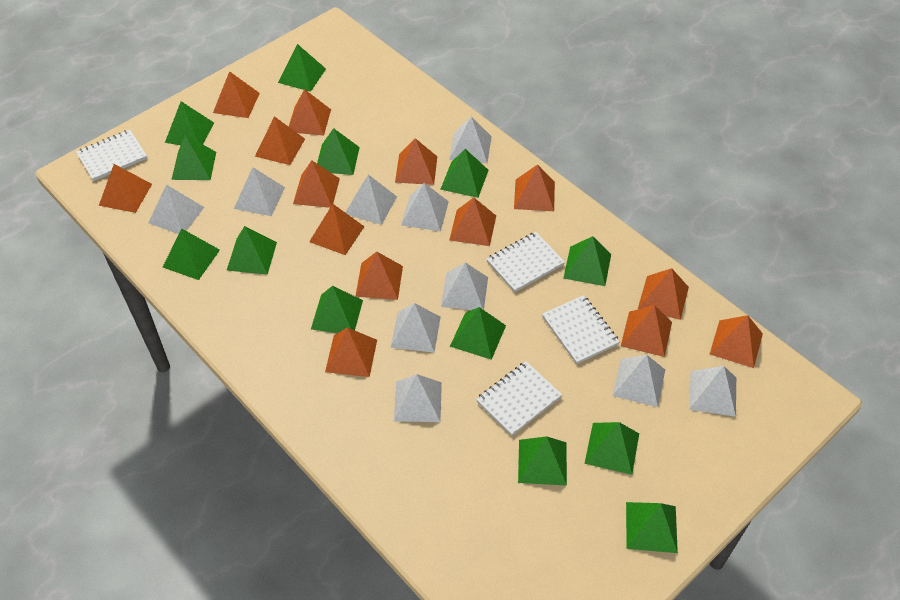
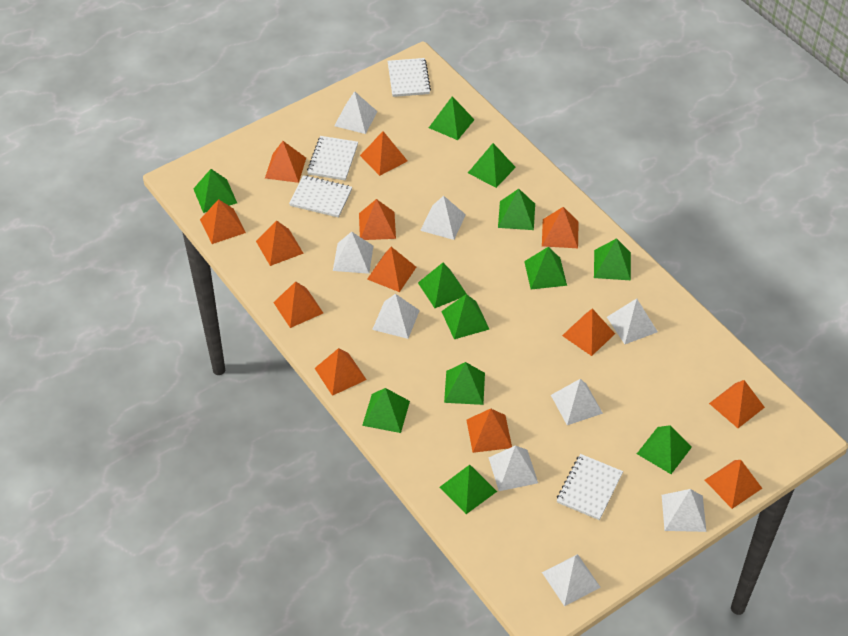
green pyramid: [163,229,220,280] [165,101,214,145] [171,135,216,180] [227,226,277,275] [278,44,326,92] [311,286,363,333] [317,128,360,175] [440,149,489,198] [450,307,506,360] [518,436,567,486] [563,236,611,286] [584,422,639,475] [626,502,678,553] = 13 -> [193,169,237,213] [362,388,410,433] [418,263,467,308] [429,96,475,140] [440,465,497,514] [441,294,490,339] [444,362,485,405] [468,143,516,188] [498,189,535,230] [524,247,567,289] [594,238,631,280] [637,425,692,474] = 12
orange pyramid: [99,164,152,213] [213,71,260,118] [255,116,305,165] [289,89,331,136] [293,160,340,208] [309,204,365,255] [325,327,377,377] [355,252,403,300] [395,138,437,185] [449,198,496,246] [514,164,555,211] [621,305,672,357] [638,268,689,320] [710,315,763,368] = 14 -> [200,199,246,244] [256,220,304,266] [265,141,306,183] [273,281,323,328] [314,348,367,396] [359,199,396,240] [360,131,407,176] [367,247,416,292] [466,409,512,453] [542,207,579,248] [562,309,615,356] [705,460,763,509] [709,380,765,428] = 13
white pyramid: [148,184,204,234] [234,167,285,216] [345,175,397,225] [390,303,441,353] [394,374,442,422] [401,183,449,231] [441,262,488,310] [449,117,492,163] [612,355,665,407] [689,366,736,417] = 10 -> [333,232,373,274] [334,91,378,134] [372,294,420,339] [420,196,466,240] [488,445,538,491] [542,554,601,606] [551,379,603,425] [607,298,658,344] [662,489,706,532] = 9

